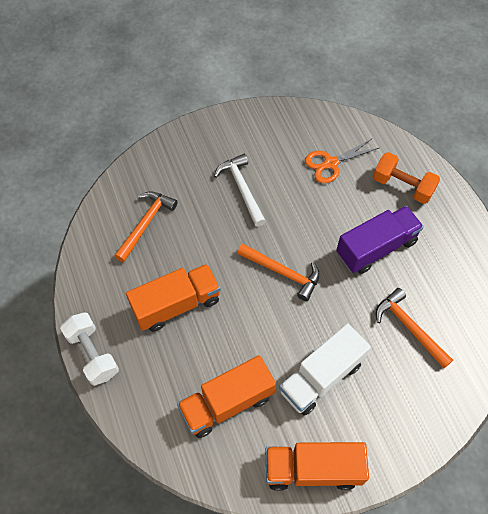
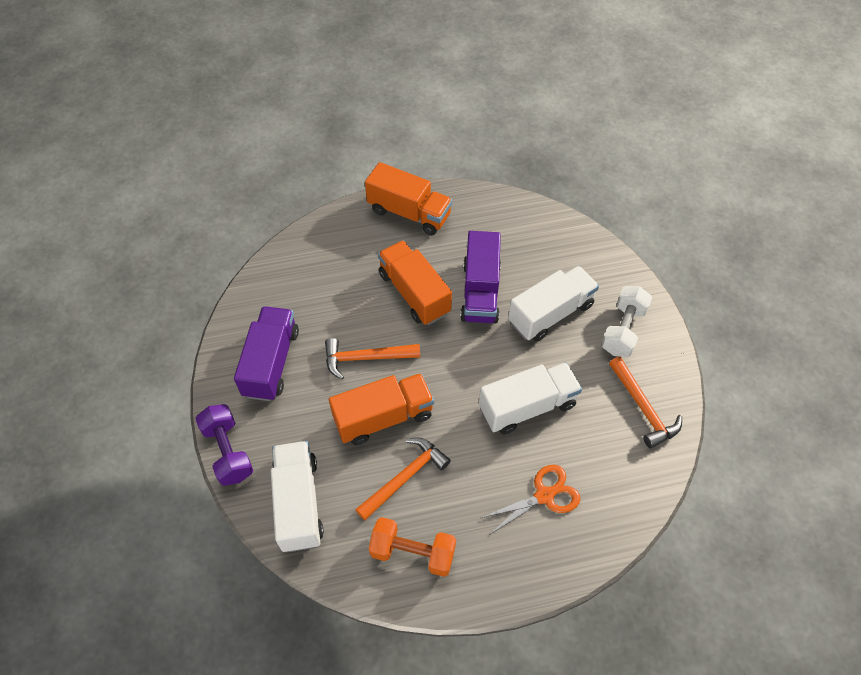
purple dumbbell: none = 0 -> [195,404,253,486] = 1
purple truck: [336,206,424,274] = 1 -> [234,306,299,401] [460,231,501,324] = 2
white hammer: [214,154,266,227] = 1 -> none = 0
white truck: [279,323,371,416] = 1 -> [271,441,324,552] [479,362,582,435] [508,266,599,342] = 3

